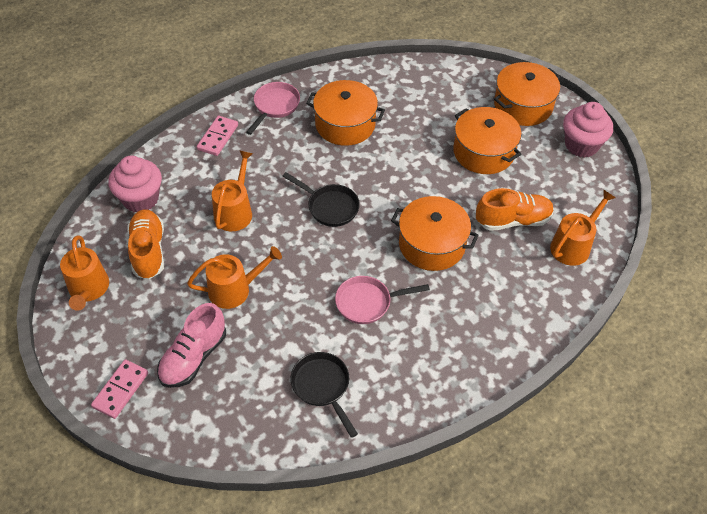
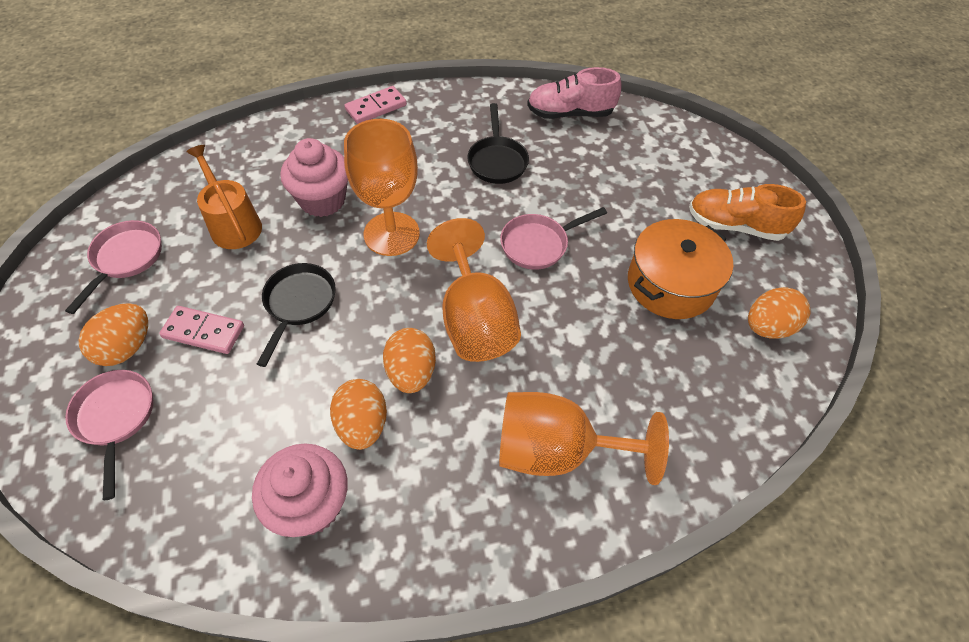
orange egg: none = 0 -> [78,303,148,366] [330,379,387,450] [383,328,436,393] [748,287,811,339] = 4
orange goblet: none = 0 -> [344,119,420,256] [427,218,521,362] [499,392,669,485] = 3
orange pot: [306,80,385,146] [391,196,479,271] [453,107,522,174] [494,62,560,126] = 4 -> [628,219,733,319] = 1
orange shoe: [128,209,164,279] [476,188,554,231] = 2 -> [689,184,806,241] = 1
orange watering can: [60,236,109,311] [187,246,282,309] [212,150,253,231] [550,190,616,266] = 4 -> [186,145,262,249] = 1
pink pan: [246,82,300,135] [335,276,430,324] = 2 -> [65,220,162,314] [65,370,153,500] [500,207,607,270] = 3

